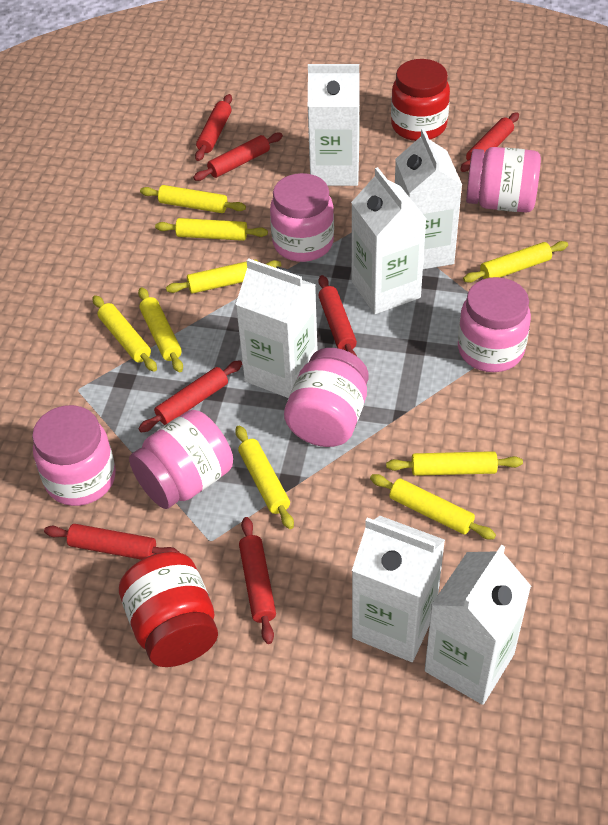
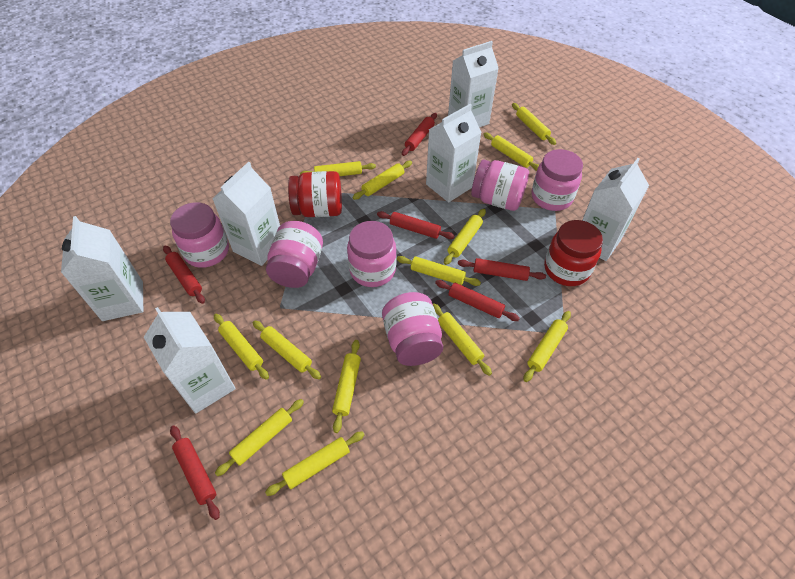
red rolling pin: [44,524,180,560] [138,360,242,432] [193,133,283,181] [195,94,232,161] [239,517,276,644] [318,275,357,356] [460,112,519,172] = 7 -> [163,246,205,304] [170,425,220,520] [377,211,455,239] [402,113,437,156] [435,280,520,321] [458,258,546,281] = 6
yellow rolling pin: [92,295,157,372] [138,287,183,373] [140,185,246,213] [155,218,268,241] [166,259,281,294] [235,426,294,529] [370,474,496,539] [386,451,523,476] [463,241,568,283] = 9 -> [214,314,269,380] [215,399,304,476] [253,321,321,379] [265,431,365,496] [300,161,376,176] [332,340,361,433] [353,161,412,200] [397,256,481,286] [433,303,492,376] [444,209,486,265] [483,132,539,171] [512,103,556,145] [524,311,571,382] = 13

